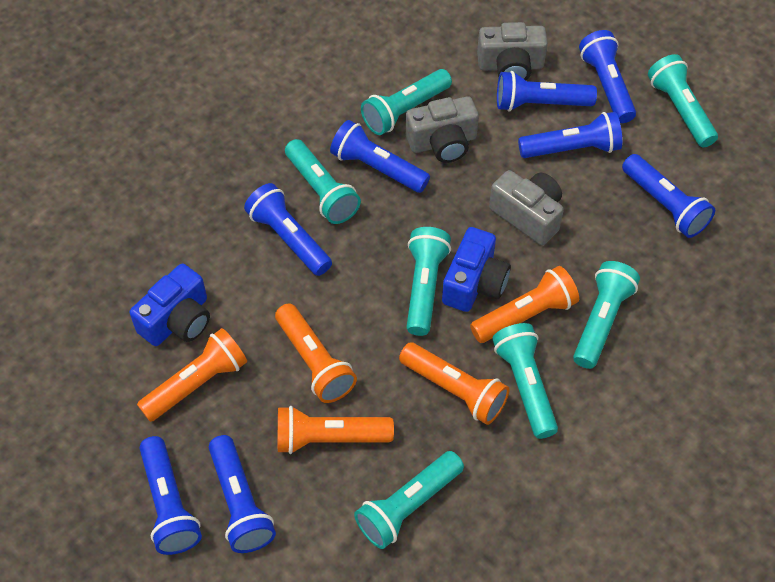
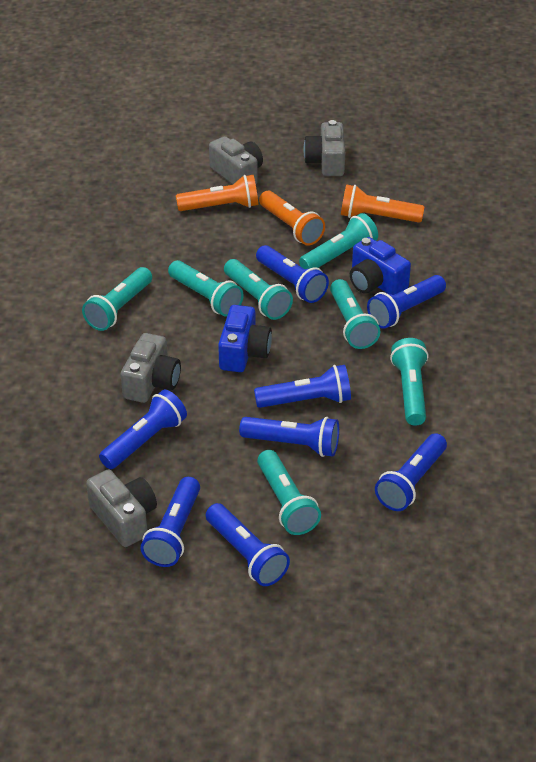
grey camera: [406,96,479,163] [477,22,548,80] [489,170,564,245] = 3 -> [86,470,157,547] [121,333,181,403] [209,136,263,185] [304,120,345,176] = 4
orange flashlight: [137,328,247,422] [275,304,357,403] [278,406,394,454] [399,342,510,425] [470,266,579,343] = 5 -> [176,175,258,211] [259,191,325,246] [341,184,424,223] = 3

